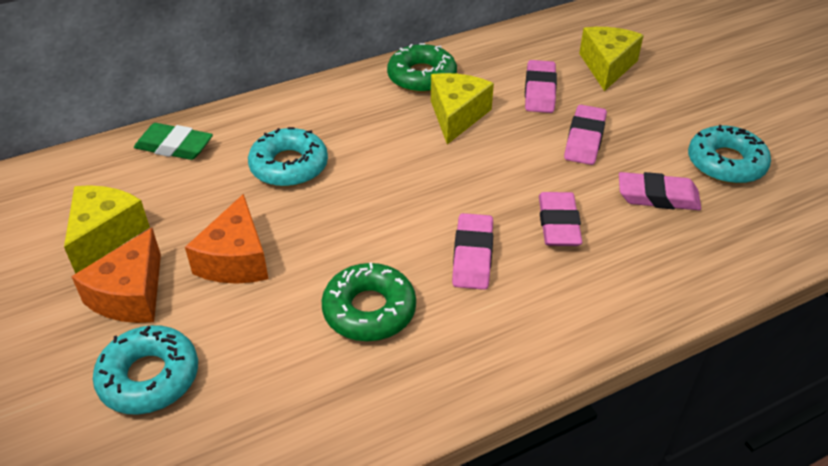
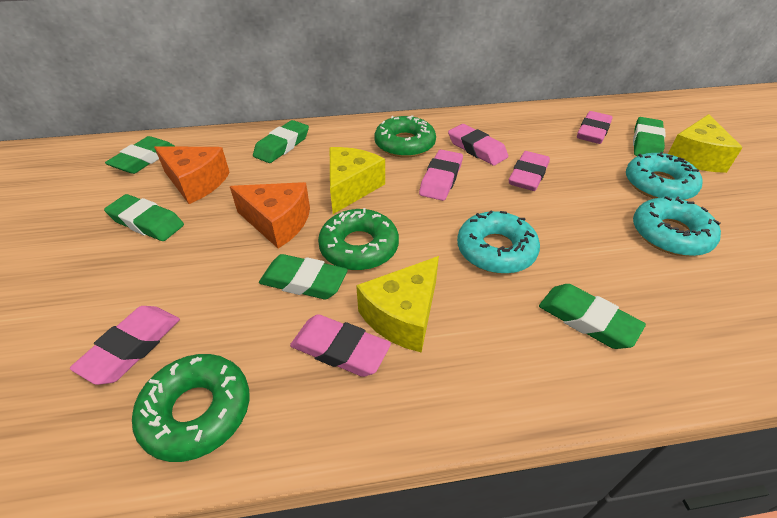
green donut: [322,262,416,341] [387,43,457,93] = 2 -> [132,354,249,462] [318,208,399,270] [374,115,436,158] = 3
green eraser: [134,123,213,160] = 1 -> [104,194,184,241] [105,136,175,174] [253,120,309,163] [259,254,348,299] [539,284,646,349] [633,117,666,156] = 6
pink eraser: [452,213,493,290] [525,60,557,113] [539,192,582,246] [564,105,607,165] [619,172,701,210] = 5 -> [70,306,180,385] [290,314,391,377] [419,150,463,201] [448,124,508,166] [509,151,550,191] [577,111,613,144] = 6

